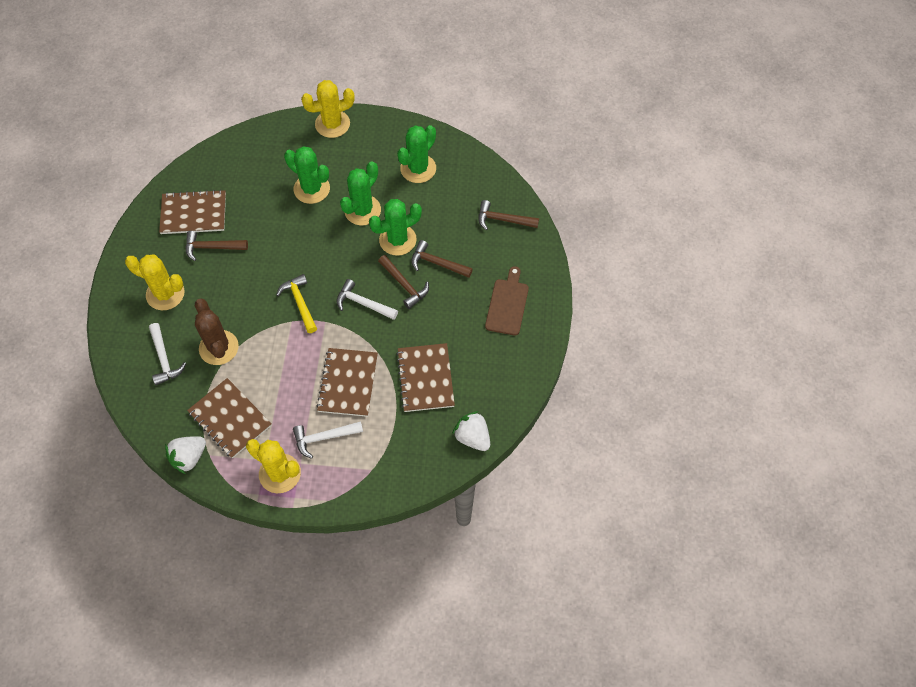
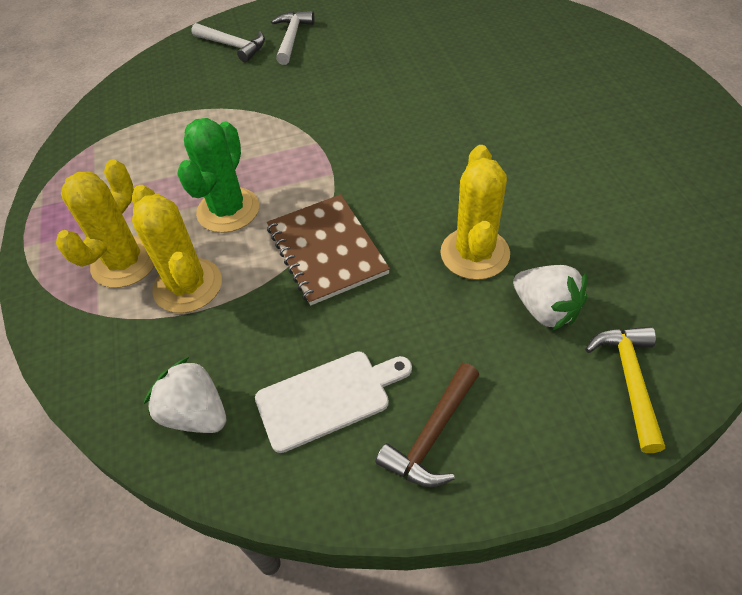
brown cactus: [195,299,239,365] = 1 -> none = 0
brown cutting board: [485,266,529,336] = 1 -> none = 0
brown hammer: [185,231,248,261] [378,255,429,309] [411,240,473,278] [478,200,539,230] = 4 -> [376,363,479,487] = 1
brown notebook: [159,189,226,234] [187,378,272,459] [317,348,378,417] [397,343,455,412] = 4 -> [267,194,390,306] = 1
green cactus: [284,146,330,204] [340,161,381,225] [369,199,422,256] [397,125,436,183] = 4 -> [177,118,259,233] = 1
white cutting board: none = 0 -> [255,351,412,453] = 1
white hammer: [149,323,186,385] [293,421,363,459] [337,279,398,320] = 3 -> [191,23,265,62] [271,11,315,65] = 2

